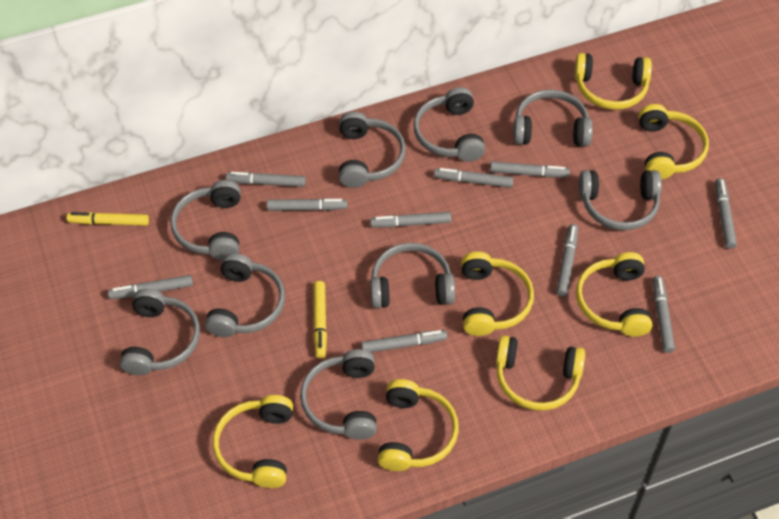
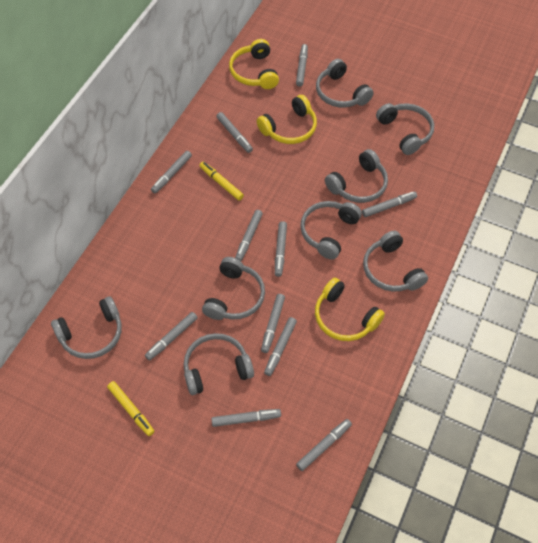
grey headphones: [119,289,200,375] [170,180,241,260] [205,253,285,337] [300,349,377,440] [339,112,406,188] [370,243,455,309] [414,87,485,162] [513,89,593,146] [579,170,662,230] = 9 -> [51,297,121,359] [184,333,254,395] [202,257,265,320] [300,201,362,260] [316,59,374,108] [325,149,388,203] [363,231,428,292] [376,103,434,155] = 8
grey marker: [108,275,193,299] [226,172,306,187] [267,198,348,211] [361,330,447,352] [370,212,451,228] [434,168,514,188] [490,161,570,177] [556,224,578,296] [653,276,675,353] [715,178,737,249] = 10 -> [145,312,198,360] [151,151,192,193] [211,409,281,427] [216,112,253,153] [235,210,263,261] [261,294,285,353] [264,317,297,376] [275,221,287,277] [296,44,308,87] [296,419,352,471] [362,191,417,217] = 11
yellow headphones: [213,395,293,488] [378,379,459,471] [461,252,534,336] [496,335,585,411] [574,53,652,110] [576,252,653,337] [638,104,709,179] = 7 -> [229,39,279,89] [257,95,317,144] [315,278,385,341] = 3

